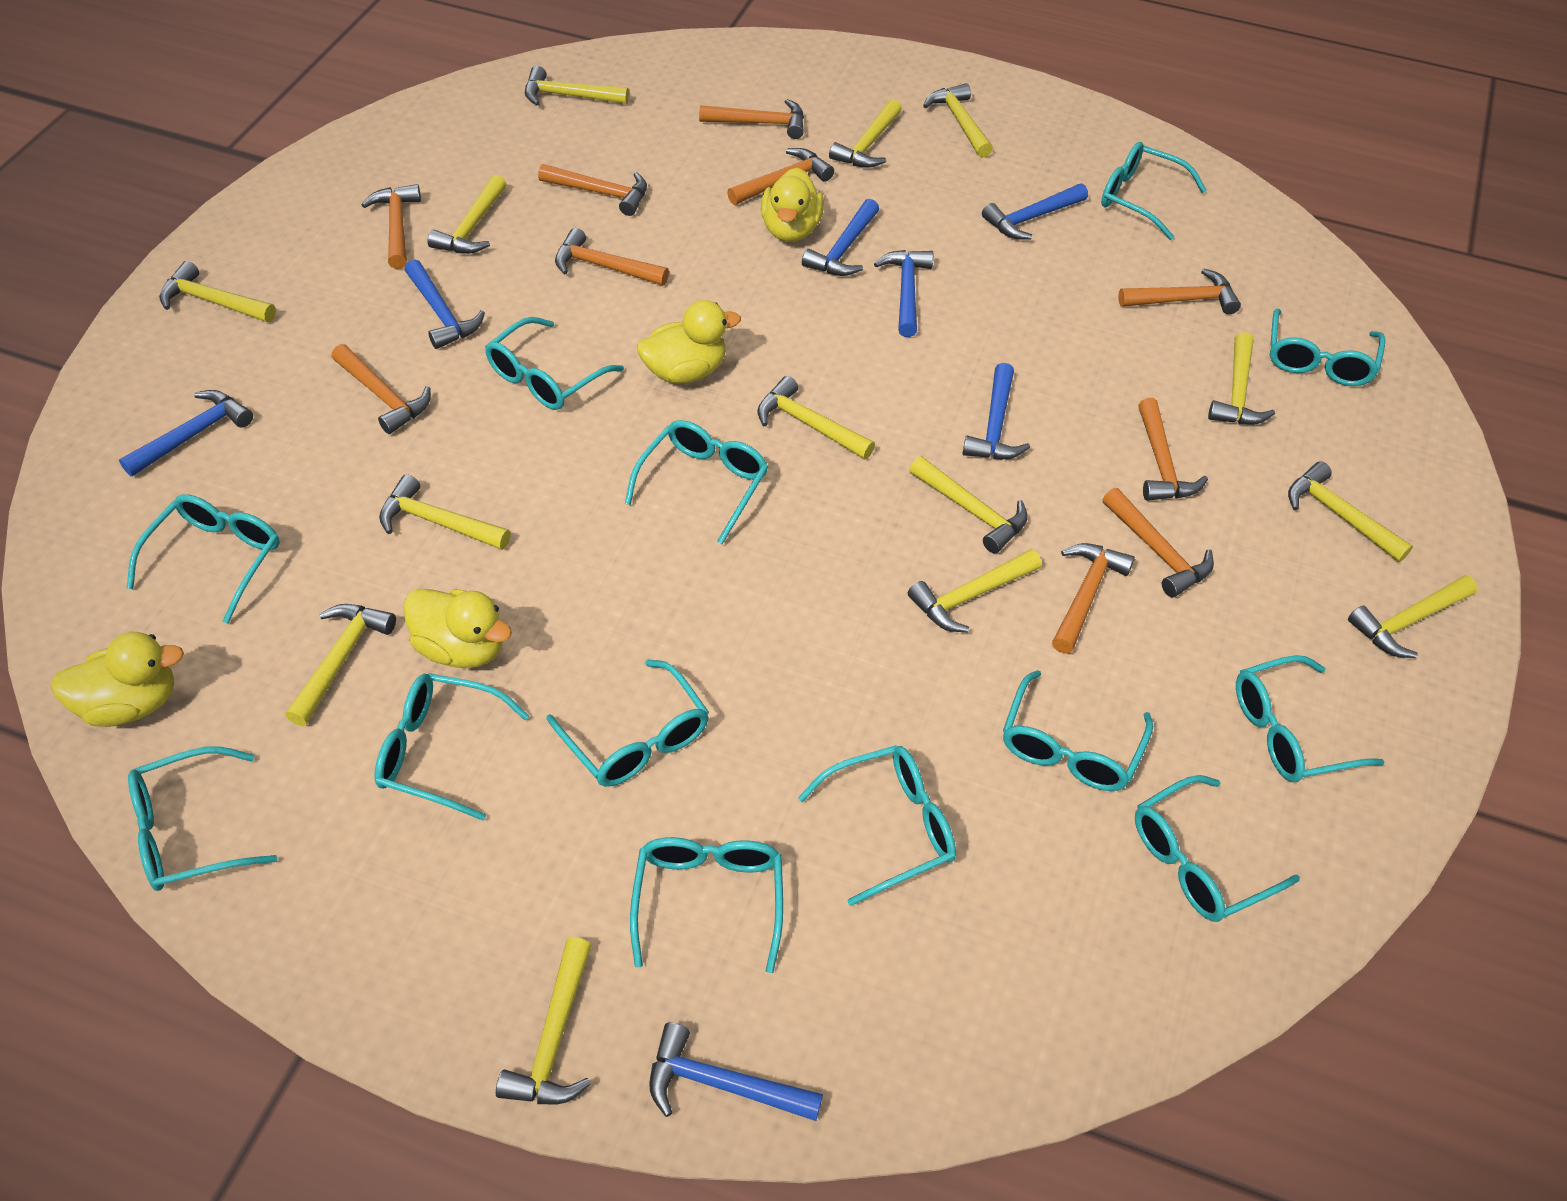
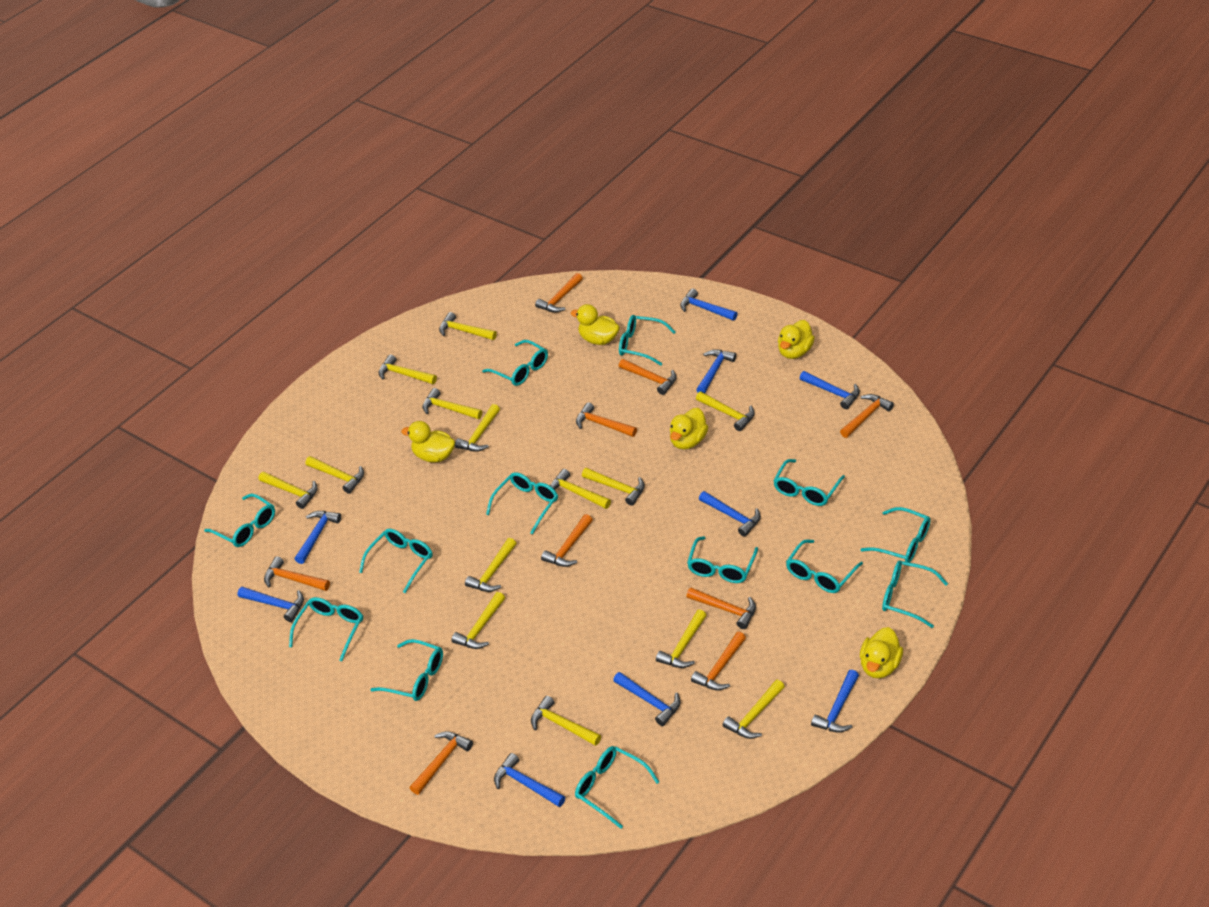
blue hammer: [119,390,253,477] [404,259,485,349] [649,1022,823,1121] [802,199,879,276] [874,250,933,337] [962,363,1030,459] [982,183,1088,239] = 7 -> [237,587,304,622] [295,511,341,564] [494,753,565,807] [613,672,680,726] [680,289,738,321] [696,349,736,393] [699,491,761,537] [800,371,860,409] [811,670,859,733] = 9
orange hammer: [332,344,431,434] [361,184,421,269] [538,164,647,216] [555,228,669,286] [699,99,804,139] [727,148,834,205] [1052,543,1135,654] [1102,488,1214,597] [1118,268,1241,314] [1138,398,1208,501] = 10 -> [264,557,330,591] [410,731,473,795] [535,273,583,313] [541,514,593,567] [576,402,637,437] [619,359,677,395] [686,588,756,629] [691,632,746,690] [840,394,894,438] = 9
yellow duck: [50,632,184,727] [403,589,512,668] [637,300,741,384] [761,168,824,242] = 4 -> [401,421,455,463] [571,304,620,345] [670,408,708,450] [778,320,815,359] [860,627,903,678] = 5

